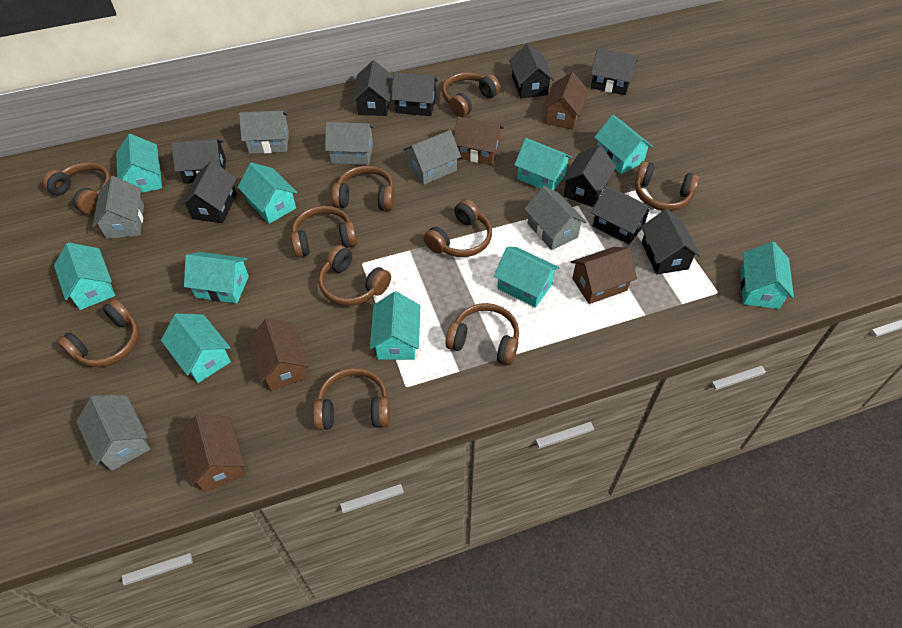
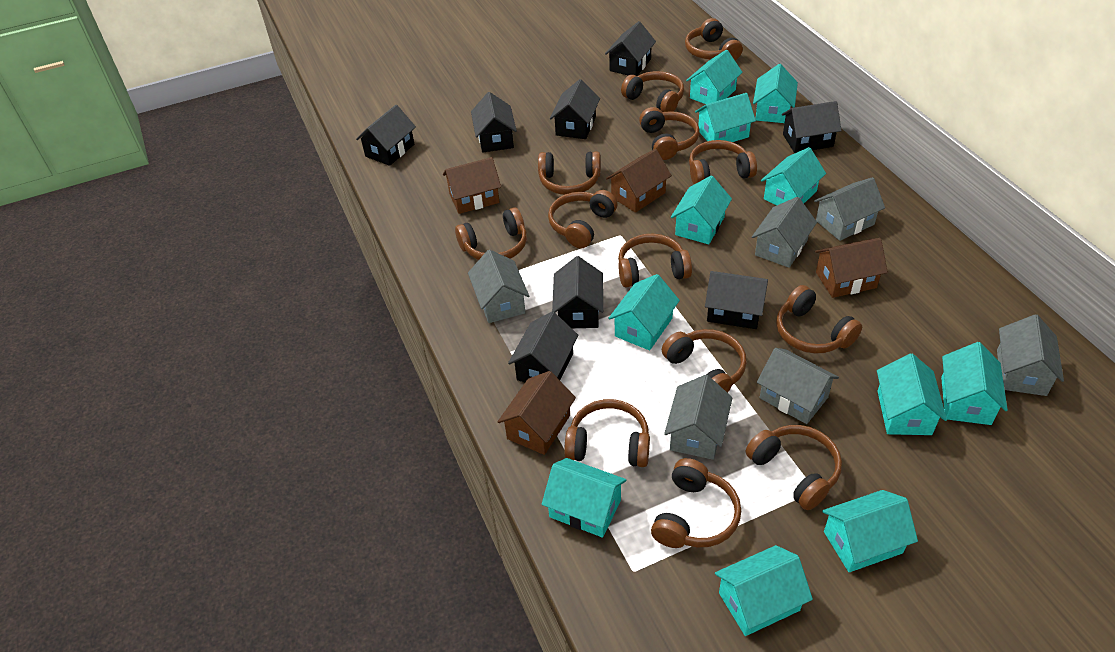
black house: [171,139,226,183] [181,161,237,223] [352,61,393,116] [391,72,438,116] [509,43,554,99] [561,145,616,207] [591,48,638,95] [592,185,654,245] [641,209,700,275] = 9 -> [356,105,416,166] [471,92,517,153] [508,312,579,382] [550,79,600,139] [552,256,603,328] [605,21,656,76] [705,271,768,329] [782,101,842,153] = 8
brown headphones: [42,162,111,214] [57,299,139,367] [291,206,357,257] [313,368,390,430] [319,245,391,306] [332,165,394,211] [424,199,492,257] [442,72,501,117] [445,303,519,365] [635,161,700,211] = 10 -> [455,208,527,260] [538,152,601,195] [548,190,618,248] [564,399,650,467] [618,234,692,287] [621,71,684,112] [639,107,700,160] [651,458,741,548] [662,329,747,393] [685,18,743,60] [689,140,757,184] [746,425,842,510] [776,285,862,354] = 13
brown house: [178,414,245,492] [248,318,309,391] [454,116,504,165] [543,72,589,130] [571,247,637,304] = 5 -> [443,157,501,214] [498,371,576,455] [606,149,672,213] [815,238,888,298] = 4
turquoise house: [54,242,115,310] [116,134,162,193] [161,313,231,383] [184,252,249,303] [238,162,298,224] [370,291,420,360] [494,247,560,308] [514,138,572,190] [594,115,653,174] [740,242,794,309] = 10 -> [542,458,627,538] [608,274,680,350] [671,176,732,244] [686,50,743,104] [695,93,756,142] [715,545,813,636] [753,64,798,123] [761,147,826,205] [822,490,918,572] [877,353,947,435] [941,342,1008,425] = 11

